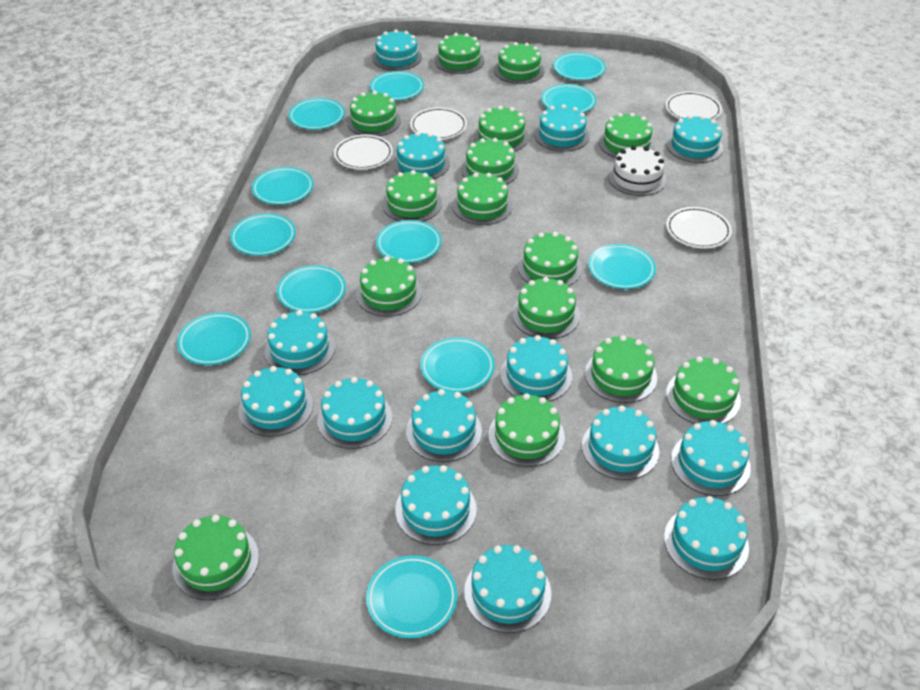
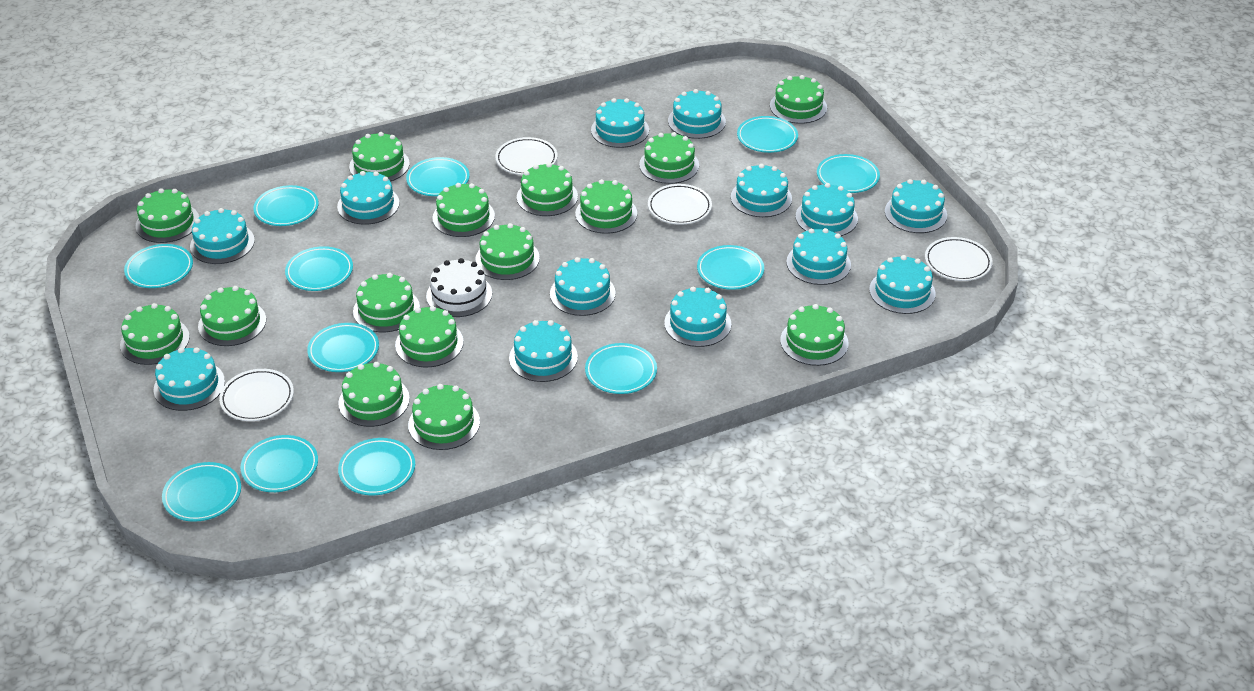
turquoise cake: [238,366,313,437] [265,310,335,375] [317,377,392,449] [372,29,422,71] [393,132,450,179] [395,465,477,545] [406,389,482,462] [464,545,551,633] [500,335,572,401] [534,104,590,152] [582,405,659,480] [664,496,749,580] [666,115,723,163] [671,420,751,496] = 14 -> [154,347,225,411] [190,208,255,264] [337,171,399,225] [509,320,578,382] [550,257,616,316] [591,98,649,148] [664,287,731,347] [668,89,726,139] [731,164,792,217] [786,228,851,285] [796,183,858,236] [869,255,936,314] [885,179,947,233] = 13

